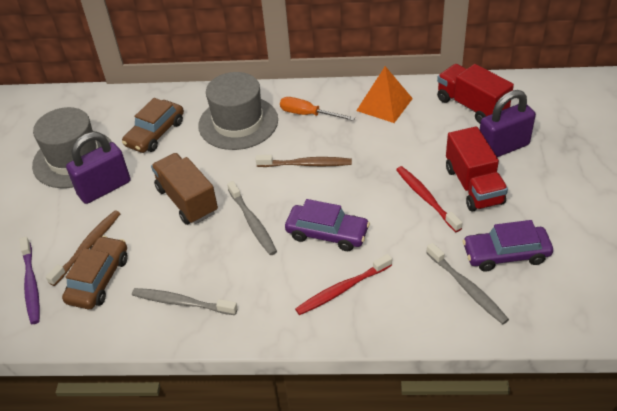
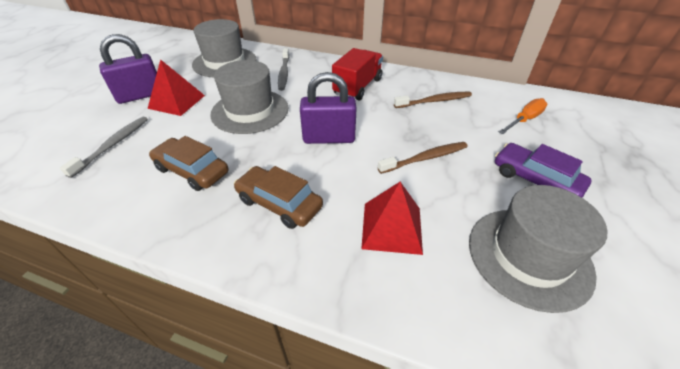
brown truck: [151,153,218,225] = 1 -> none = 0
grey hat: [32,107,112,188] [198,72,278,150] = 2 -> [192,19,257,77] [210,60,288,134] [469,185,608,313] = 3
grey toothbrush: [132,288,238,315] [227,181,277,255] [426,243,509,324] = 3 -> [60,116,148,178] [278,48,289,91] = 2
orange pyramid: [356,66,413,123] = 1 -> none = 0
purple car: [285,199,370,251] [462,220,553,272] = 2 -> [495,143,592,198] = 1
purple toothbrush: [20,237,40,324] = 1 -> none = 0
red pyramid: none = 0 -> [147,59,205,116] [361,182,423,255] = 2
red toothbrush: [295,254,392,315] [396,166,462,232] = 2 -> none = 0
red truck: [437,64,514,123] [446,126,508,212] = 2 -> [332,48,383,100] = 1

